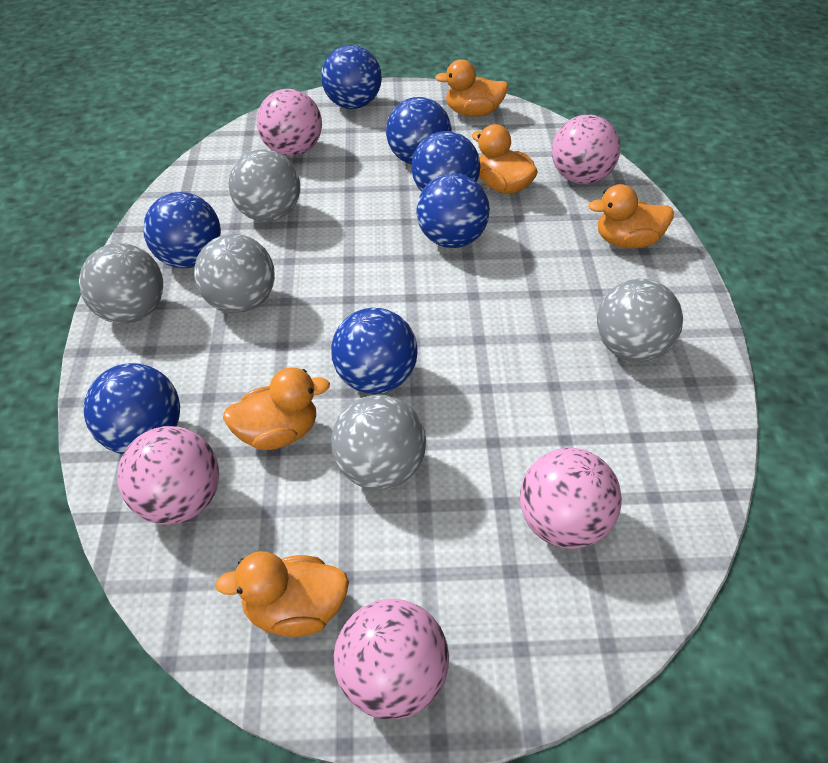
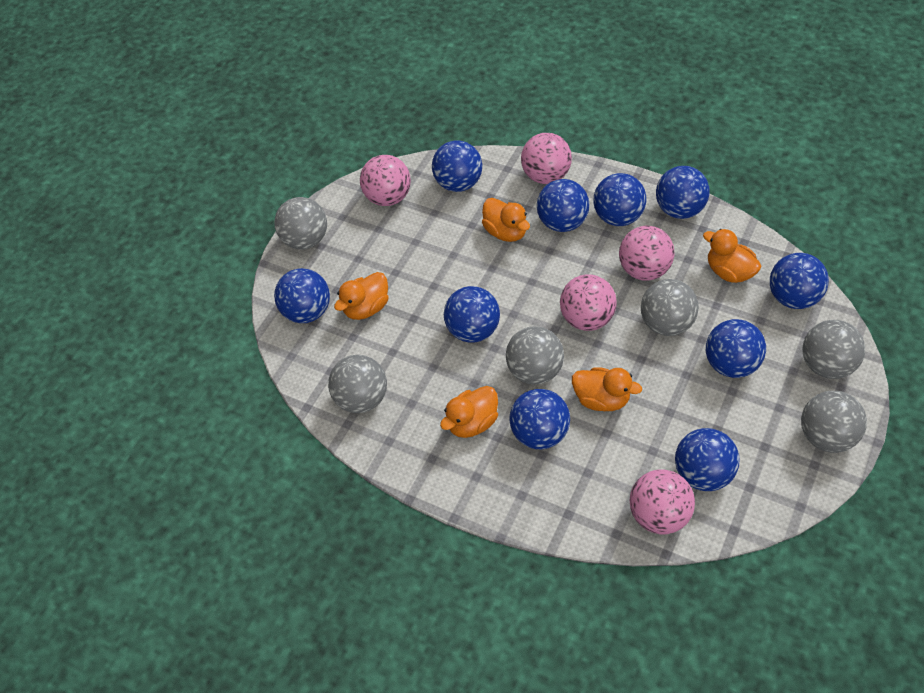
blue ball: [84,363,180,454] [143,192,221,268] [321,45,382,109] [331,308,418,394] [386,97,452,164] [411,131,481,192] [416,173,490,248] = 7 -> [274,268,330,323] [432,140,482,192] [444,286,500,343] [509,389,570,449] [537,179,589,232] [593,173,647,226] [656,166,710,219] [675,428,739,491] [706,319,766,378] [770,253,829,309] = 10
grey ball: [79,243,163,324] [194,234,275,314] [228,149,300,222] [331,395,426,490] [597,279,683,362] = 5 -> [274,197,327,250] [328,355,387,413] [506,326,564,385] [641,279,699,336] [801,391,867,453] [803,320,865,379] = 6

